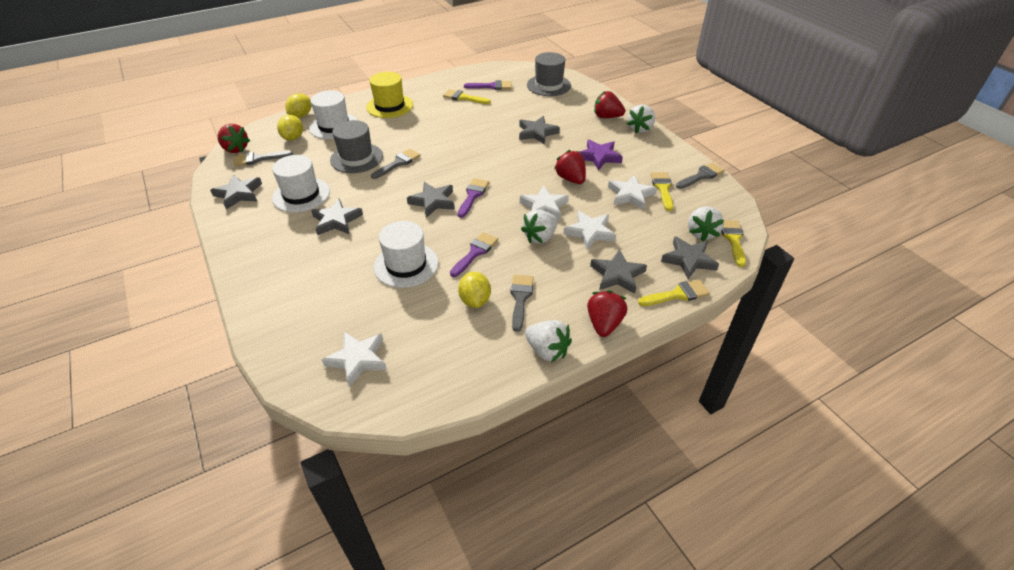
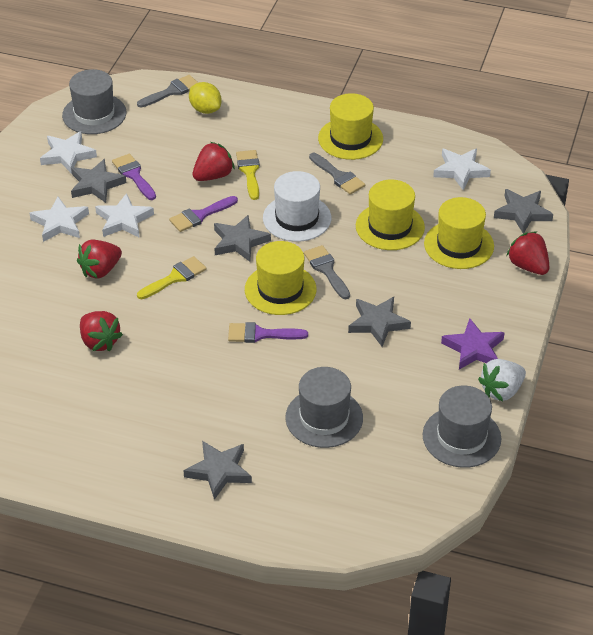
grey brush: [234,151,293,166] [371,149,420,179] [511,275,534,332] [676,162,725,189] = 4 -> [137,75,198,108] [304,245,350,299] [309,153,365,195] = 3
grey hat: [330,120,383,173] [527,52,571,96] = 2 -> [62,69,126,134] [285,367,363,448] [422,386,501,468] = 3
grey star: [210,175,262,210] [311,198,363,235] [407,182,455,218] [519,116,560,145] [590,249,647,294] [661,236,719,279] = 6 -> [71,159,126,203] [183,441,252,500] [214,215,271,262] [348,297,411,347] [494,189,553,234] = 5
white hat: [272,155,330,213] [309,90,357,139] [374,221,438,288] = 3 -> [263,171,331,242] = 1
white strawberry: [521,210,558,244] [525,320,572,363] [627,104,655,134] [688,206,724,242] = 4 -> [478,359,526,402] = 1
yellow brush: [443,89,491,104] [638,279,710,306] [651,172,673,211] [721,220,746,267] = 4 -> [137,256,206,299] [236,150,260,200] = 2
yellow hat: [366,72,413,118] = 1 -> [245,241,316,315] [318,93,383,160] [356,179,425,250] [424,197,494,269] = 4
yellow lemon: [277,115,303,141] [285,93,311,118] [458,272,491,308] = 3 -> [189,82,222,114] = 1

